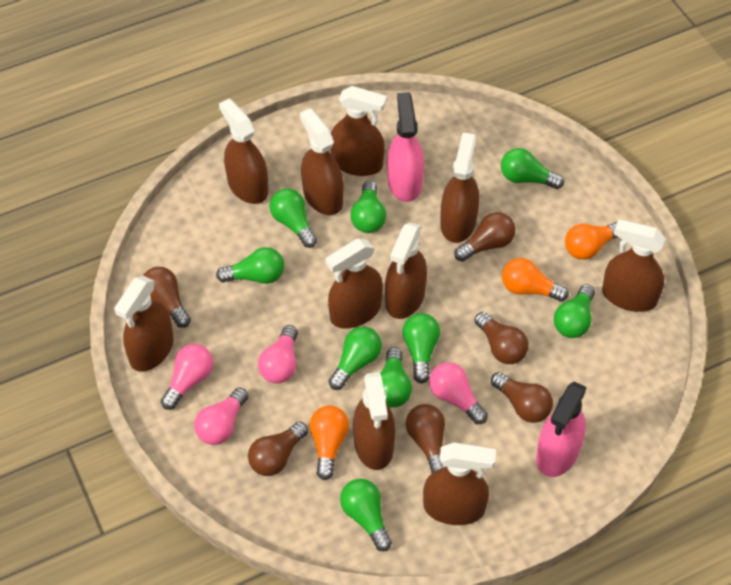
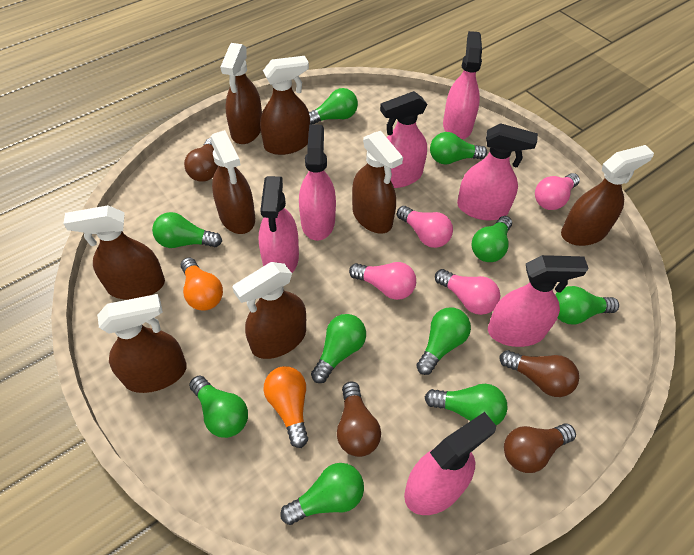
brown light bulb: [143,267,191,328] [248,421,308,476] [406,404,445,473] [454,212,515,262] [474,312,529,364] [491,372,553,423] = 6 -> [184,138,218,182] [337,381,381,457] [499,350,579,397] [504,423,576,473] = 4
brown spray bottle: [114,276,174,372] [219,99,268,204] [300,108,344,215] [326,238,383,329] [330,86,387,176] [353,372,395,470] [385,222,427,319] [423,443,496,525] [440,132,479,243] [602,220,666,312] = 10 -> [63,205,165,300] [97,294,187,393] [210,130,255,234] [220,43,262,144] [232,262,306,359] [260,56,310,155] [352,131,403,234] [561,145,654,246] = 8
green light bulb: [216,247,284,284] [270,189,317,248] [329,327,382,390] [340,479,392,551] [351,181,386,233] [380,347,412,408] [402,313,440,384] [501,148,564,189] [554,284,595,338] = 9 -> [152,212,222,248] [189,376,248,438] [280,463,364,525] [309,88,358,124] [311,314,366,383] [416,307,471,375] [425,384,508,425] [430,132,487,164] [472,216,512,262] [555,286,619,325] = 10
orange light bulb: [310,405,349,480] [502,258,569,302] [565,222,618,260] = 3 -> [181,257,223,311] [263,366,308,448] = 2
pink spray bottle: [387,92,424,202] [536,381,587,477] = 2 -> [259,176,299,273] [299,124,336,241] [380,91,427,188] [404,412,496,515] [443,31,482,140] [457,123,538,220] [488,255,589,347] = 7

